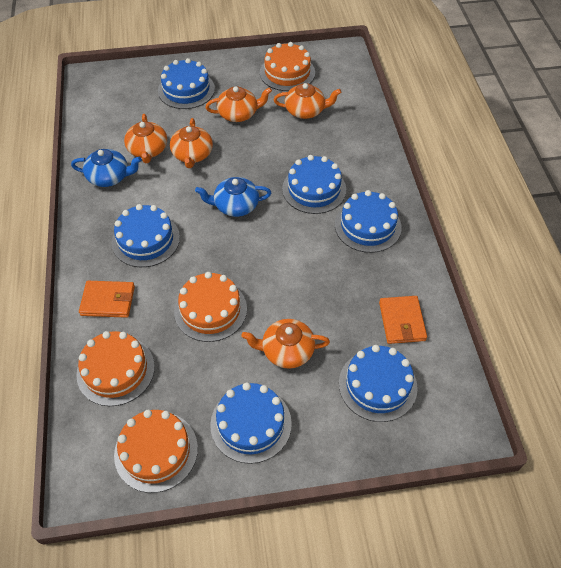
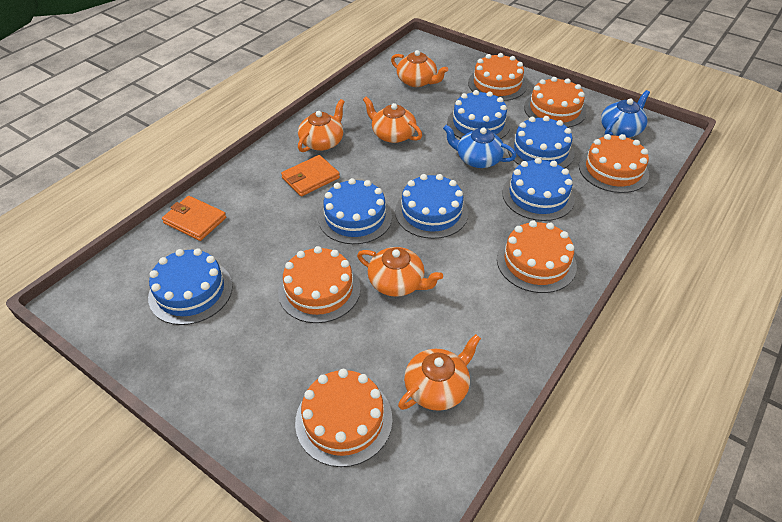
orange cake: [76,331,155,406] [114,410,198,493] [174,272,247,342] [260,42,315,91] = 4 -> [278,246,361,323] [295,369,392,467] [468,53,527,101] [497,220,577,293] [524,77,586,128] [579,134,649,193] = 6

